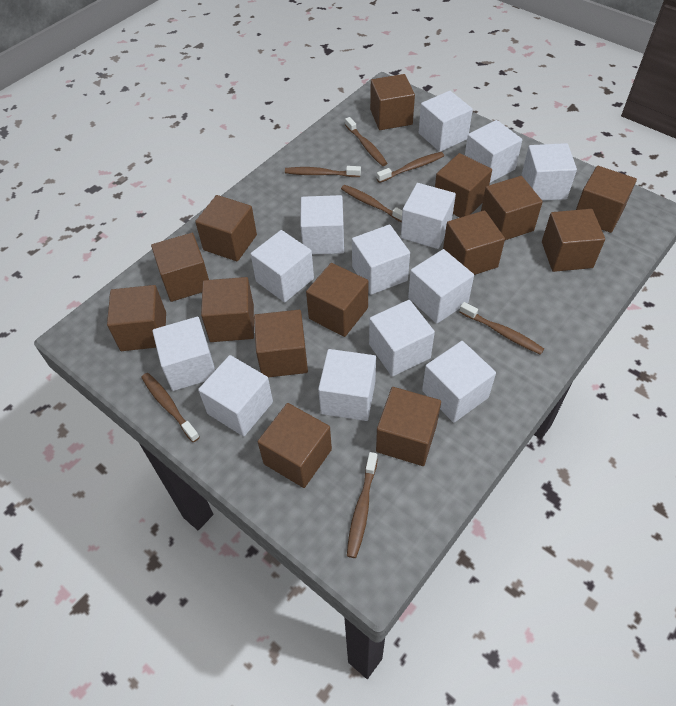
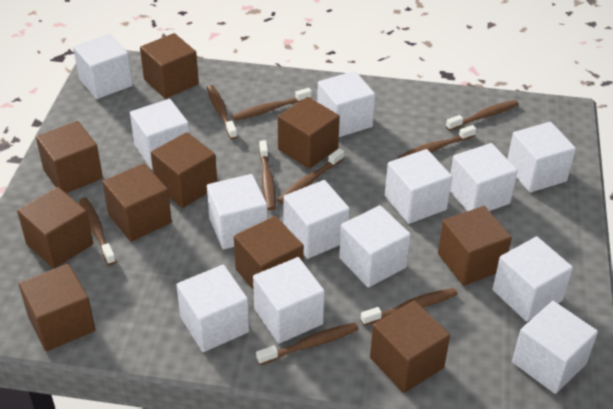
brown cube: [107,285,166,351] [151,233,209,302] [195,195,257,261] [201,277,254,342] [254,310,308,377] [257,403,332,488] [306,263,369,337] [370,74,415,130] [376,387,441,466] [435,153,492,218] [443,210,505,275] [481,176,543,240] [542,209,605,272] [576,166,637,233] = 14 -> [17,187,93,269] [19,264,95,351] [36,121,103,193] [102,163,172,242] [140,33,199,99] [151,132,217,208] [234,216,304,290] [278,97,340,169] [370,301,450,393] [438,206,512,286] = 10
brown toothbrush: [141,373,200,442] [285,166,361,177] [341,185,403,223] [345,117,387,166] [347,452,378,558] [377,152,444,183] [459,302,544,355] = 7 -> [79,197,116,265] [207,85,237,140] [232,88,312,121] [256,323,359,365] [259,140,276,210] [277,148,344,204] [361,288,457,326] [398,125,476,159] [446,100,519,131] = 9

